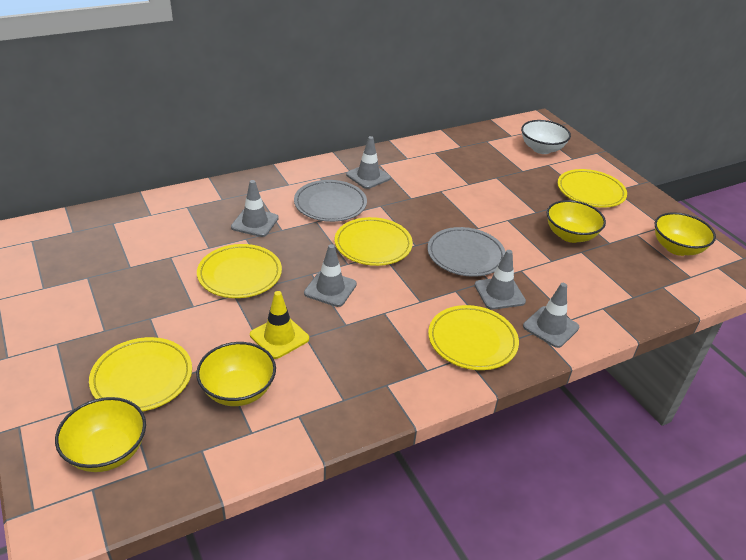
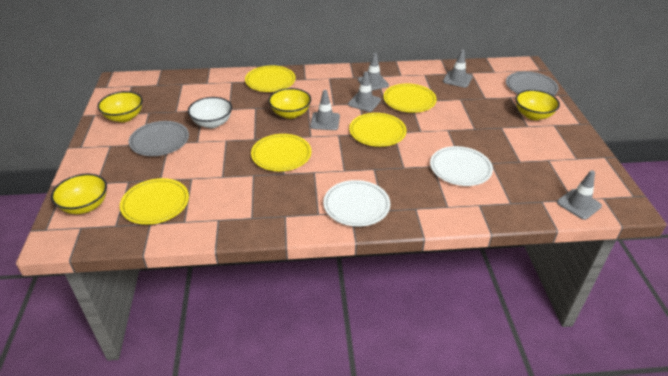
white plate: none = 0 -> [323,180,390,227] [430,146,493,186] = 2
yellow traffic cone: [250,291,309,359] = 1 -> none = 0

